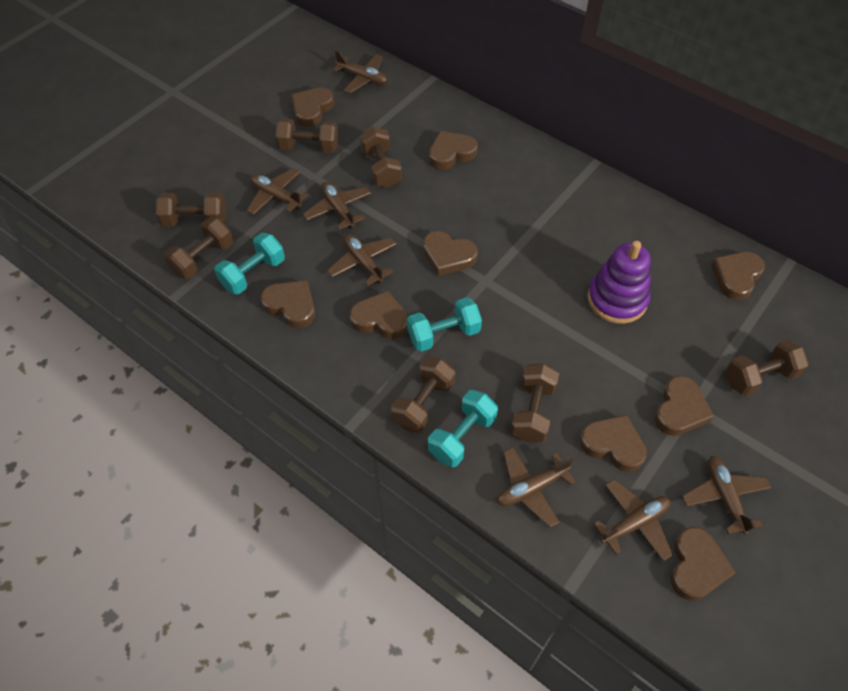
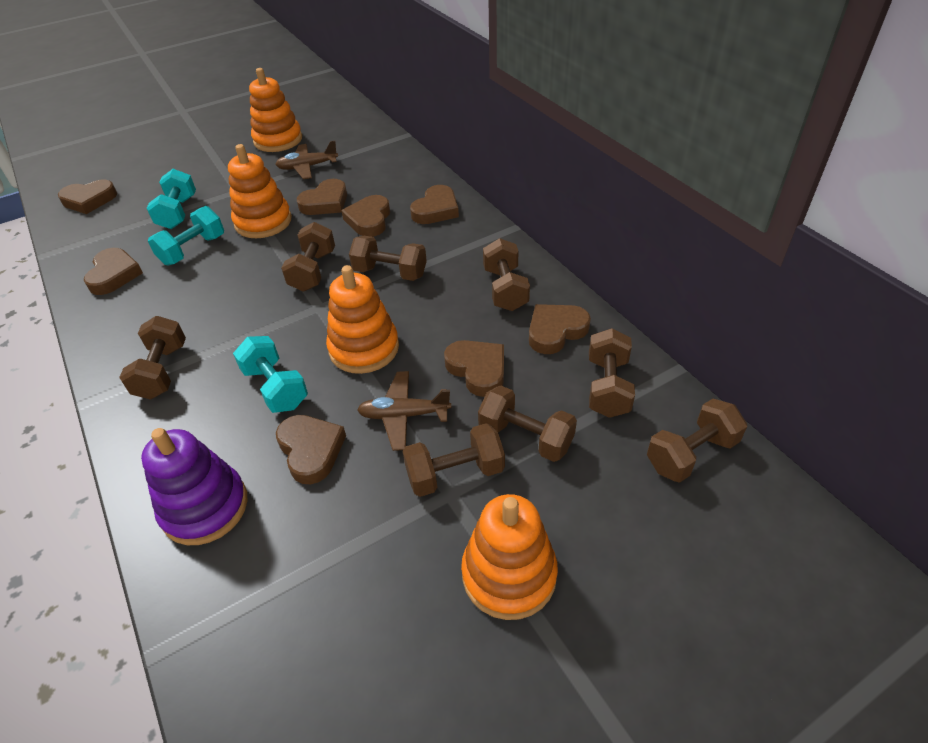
brown dumbbell: [156,193,226,227] [164,218,233,279] [275,118,339,153] [360,127,402,188] [391,357,456,433] [511,363,559,442] [726,339,809,396] = 7 -> [119,316,186,399] [281,222,335,291] [349,236,427,281] [402,423,505,497] [478,385,577,462] [483,238,530,311] [589,328,635,418] [647,399,747,483] = 8
brown heart: [261,281,315,328] [291,87,334,127] [350,291,408,339] [423,231,478,276] [429,131,478,170] [580,415,647,472] [655,376,714,436] [670,527,736,601] [711,252,765,300] = 9 -> [58,179,117,214] [84,248,143,295] [276,415,346,484] [297,179,347,215] [341,195,390,237] [410,185,459,224] [444,340,504,397] [529,304,591,354] = 8
brown plane: [247,168,308,215] [303,182,371,230] [328,234,397,286] [332,51,387,94] [497,447,576,527] [594,479,673,561] [682,456,771,535] = 7 -> [275,141,338,179] [357,371,451,451] = 2
orange stacking toy: none = 0 -> [228,144,292,238] [249,68,302,152] [326,265,399,374] [461,494,558,620] = 4

